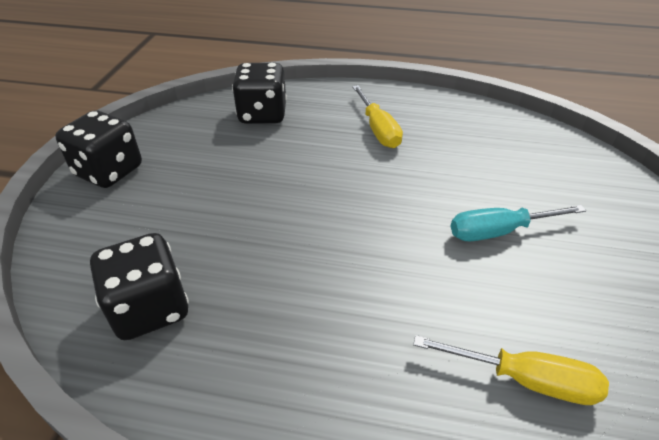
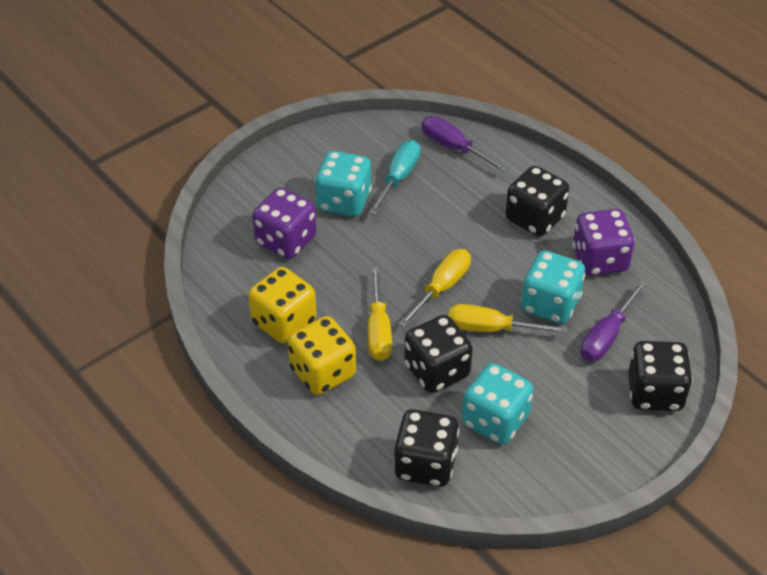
black dice: [55,110,142,188] [90,233,189,340] [232,63,287,124] = 3 -> [394,409,459,487] [404,315,473,393] [505,166,569,236] [628,341,693,411] = 4
purple dice: none = 0 -> [252,187,316,259] [573,209,635,276] = 2
purple screwdriver: none = 0 -> [422,116,508,172] [580,280,647,361] = 2
turquoise dice: none = 0 -> [315,151,372,217] [462,363,533,444] [521,250,585,324] = 3
yellow dice: none = 0 -> [248,267,316,343] [288,316,356,395] = 2
yellow screwdriver: [352,85,403,148] [413,335,609,405] = 2 -> [368,266,392,361] [398,249,471,328] [449,304,568,334] = 3

